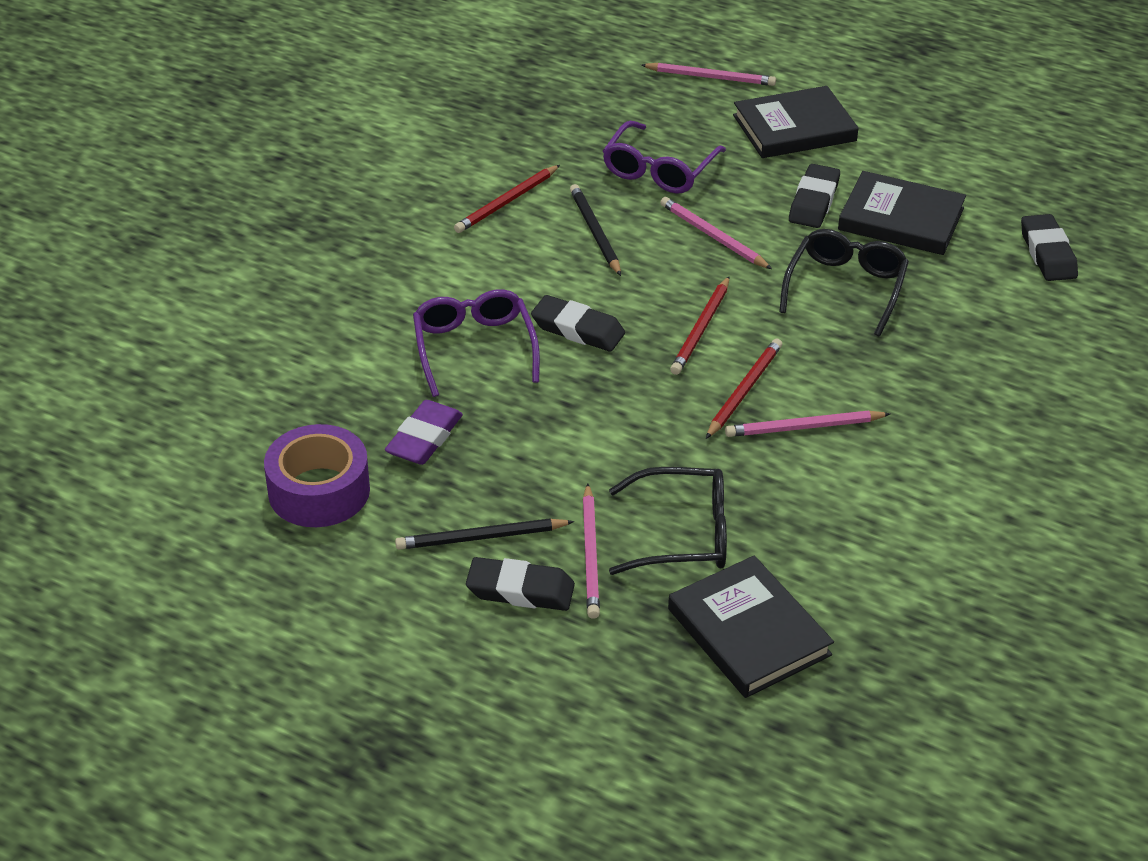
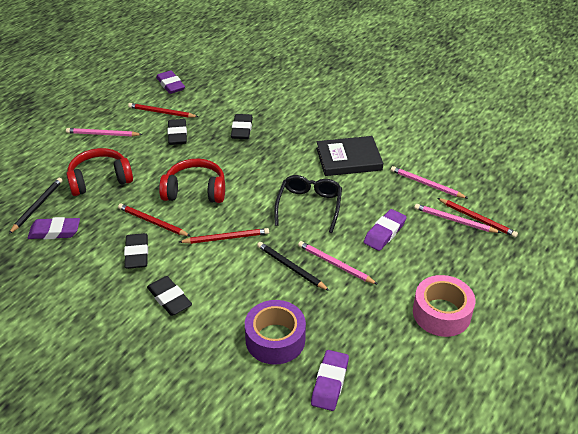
black book: [668,556,834,698] [733,86,859,158] [838,171,966,255] = 3 -> [316,136,383,176] = 1
black glasses: [609,467,727,575] [779,229,909,336] = 2 -> [274,175,342,233] = 1
pink tape: none = 0 -> [413,275,475,337] = 1
purple eraser: [385,400,463,465] = 1 -> [28,217,80,239] [156,70,185,94] [311,350,349,411] [364,209,407,251] = 4
purple glasses: [413,289,540,397] [603,121,726,194] = 2 -> none = 0
red headphones: none = 0 -> [66,148,133,196] [159,159,225,203] = 2
red pencil: [454,165,560,233] [670,277,729,375] [706,339,782,439] = 3 -> [118,204,190,236] [128,103,198,118] [179,228,269,244] [437,198,518,238] = 4

